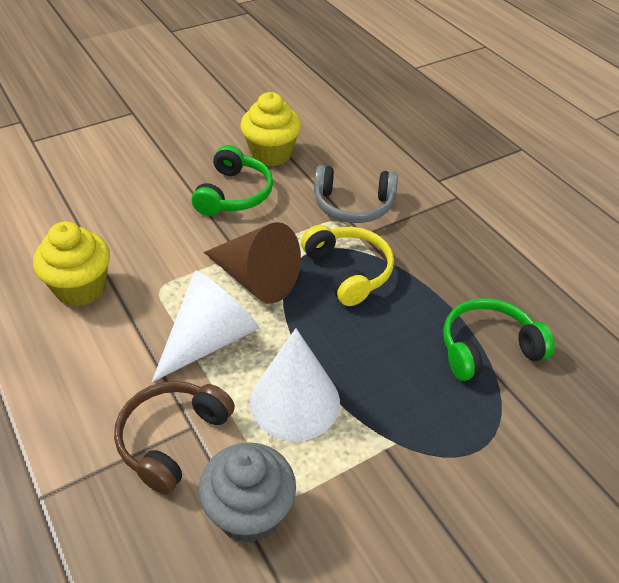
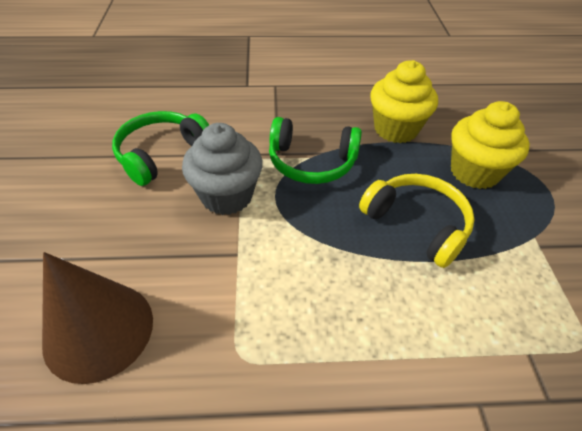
brown headphones: [114,381,235,495] = 1 -> none = 0
grey headphones: [314,165,398,223] = 1 -> none = 0
white cone: [152,271,259,382] [250,328,340,441] = 2 -> none = 0

